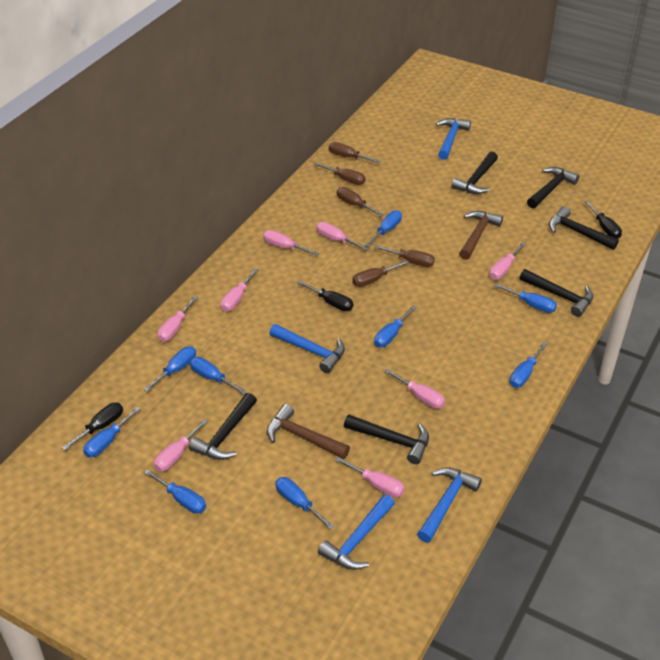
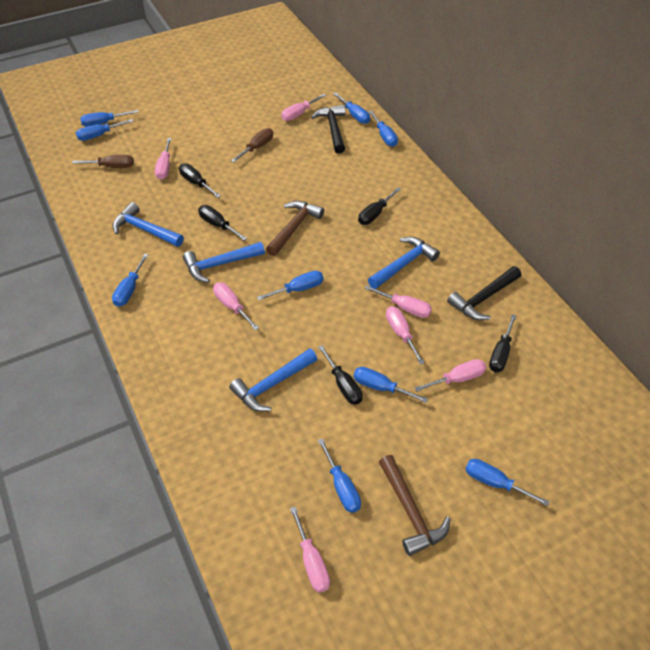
black hammer: [189,393,257,460] [344,414,429,464] [451,152,498,194] [520,269,593,317] [527,167,579,209] [549,206,619,250] = 6 -> [311,105,346,154] [447,266,521,320] = 2
black screwdriver: [62,403,123,451] [297,280,353,311] [584,200,622,239] = 3 -> [179,163,221,198] [198,205,247,241] [318,345,363,405] [358,187,401,225] [489,314,517,372] = 5
brown screwdriver: [313,162,365,185] [329,142,380,163] [337,187,384,217] [352,260,410,287] [374,245,435,267] = 5 -> [72,155,134,168] [231,128,273,162] = 2
pink screwdriver: [154,419,208,471] [158,296,198,342] [221,269,258,311] [263,230,319,256] [316,222,369,251] [335,457,405,497] [384,369,445,409] [490,242,526,279] = 8 -> [155,138,171,180] [213,283,259,330] [281,94,326,121] [290,506,330,593] [364,285,432,318] [386,306,425,365] [415,359,486,392] = 7

